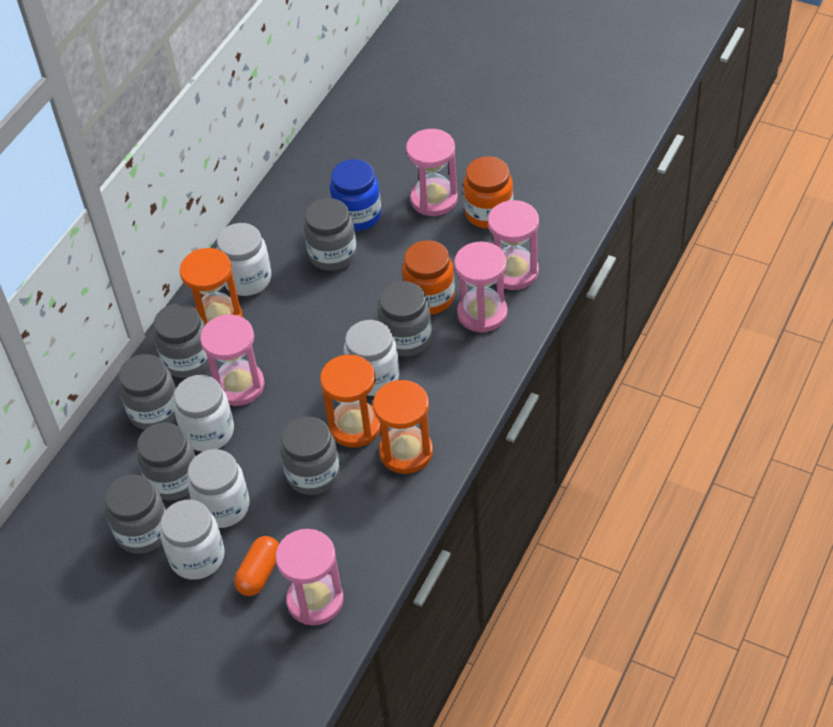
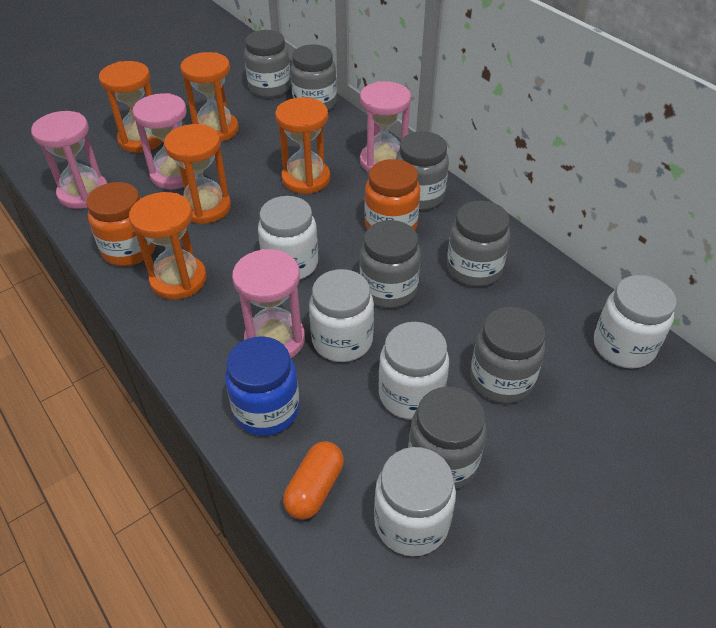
orange hourglass: [180,248,242,325] [320,354,380,448] [373,380,433,474] = 3 -> [99,61,163,153] [129,192,207,300] [164,124,231,224] [180,52,239,142] [275,97,330,194] = 5
pink hourglass: [200,314,264,406] [276,529,344,625] [406,129,458,216] [454,241,508,333] [488,200,539,290] = 5 -> [31,111,107,209] [132,93,196,189] [232,249,305,358] [360,81,411,173] = 4

